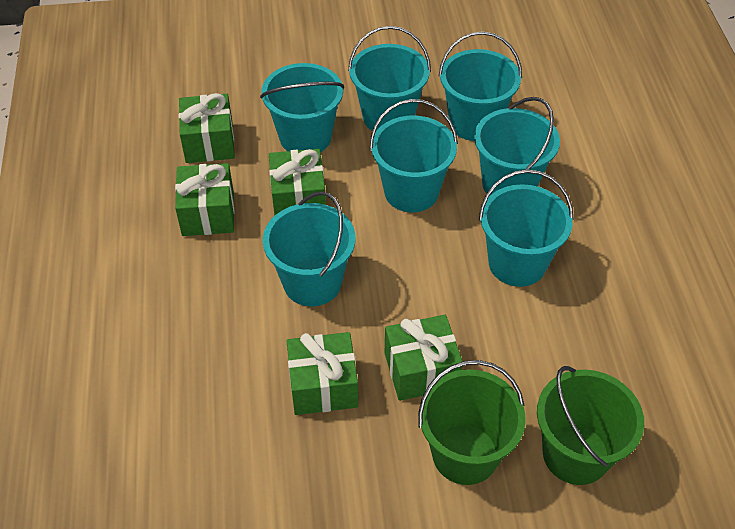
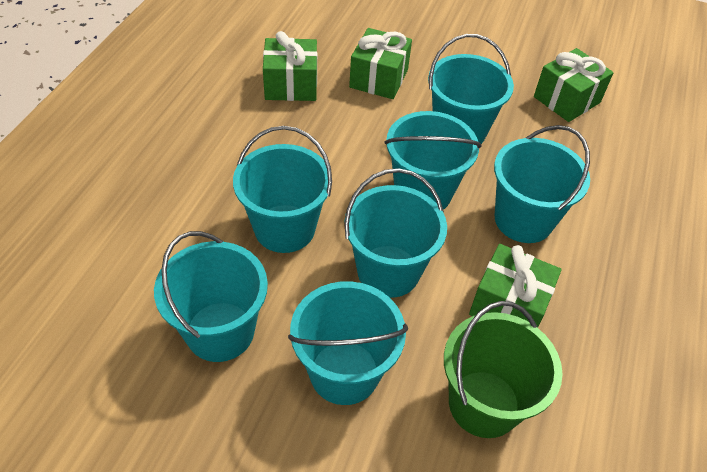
green bucket: [418,360,526,485] [537,366,644,485] = 2 -> [444,301,562,438] = 1
green gift: [175,163,235,236] [179,93,235,163] [269,149,326,216] [287,332,358,415] [385,315,463,401] = 5 -> [263,31,317,101] [349,28,412,99] [469,244,562,327] [534,48,614,122] = 4

